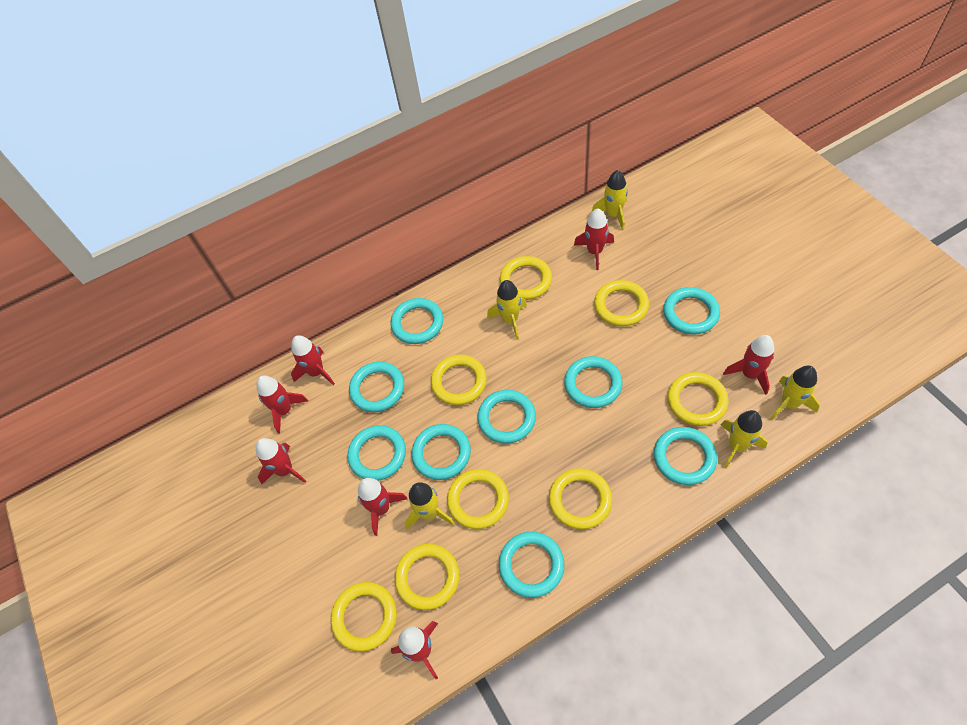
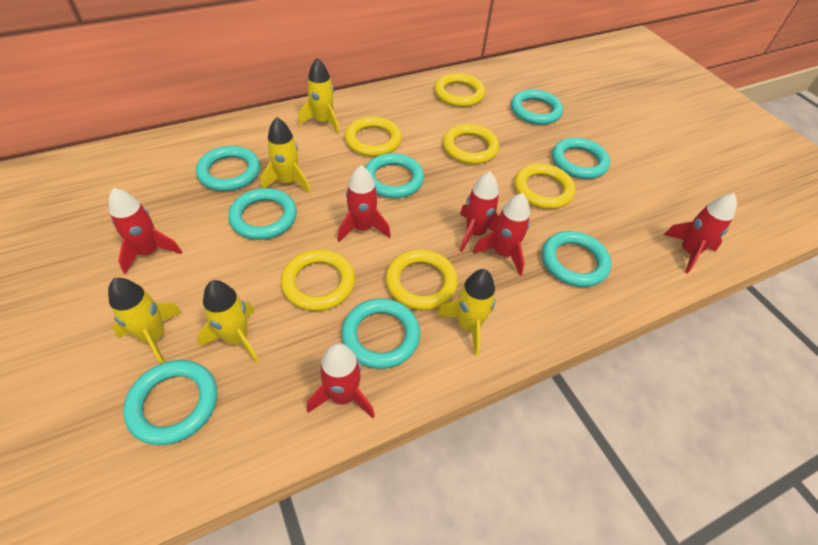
red rocket: [256,438,306,484] [257,375,308,434] [291,335,335,385] [358,478,407,536] [391,621,438,679] [574,209,614,270] [723,335,774,395] = 7 -> [109,188,182,274] [307,343,375,418] [338,165,391,242] [460,172,499,252] [473,193,530,276] [663,193,737,274] = 6
turquoise ring: [347,425,406,481] [349,362,404,412] [391,298,443,344] [412,424,471,480] [478,390,536,444] [499,531,565,598] [564,356,623,408] [654,427,717,485] [663,287,720,334] = 9 -> [123,360,217,445] [196,146,260,191] [228,188,297,240] [341,298,420,369] [365,153,424,198] [511,89,563,125] [542,231,611,287] [552,137,610,179] = 8
yellow ring: [331,582,397,652] [395,544,459,610] [431,355,487,405] [447,469,509,529] [500,256,552,300] [549,468,612,529] [594,280,649,327] [667,372,729,426] = 8 -> [281,249,355,311] [345,116,402,157] [386,249,458,310] [434,73,485,107] [443,124,499,164] [514,164,575,209] = 6

